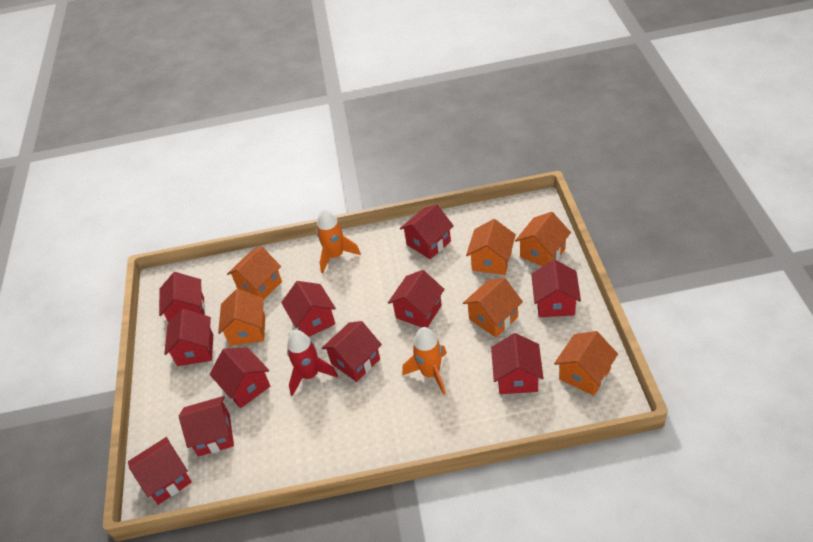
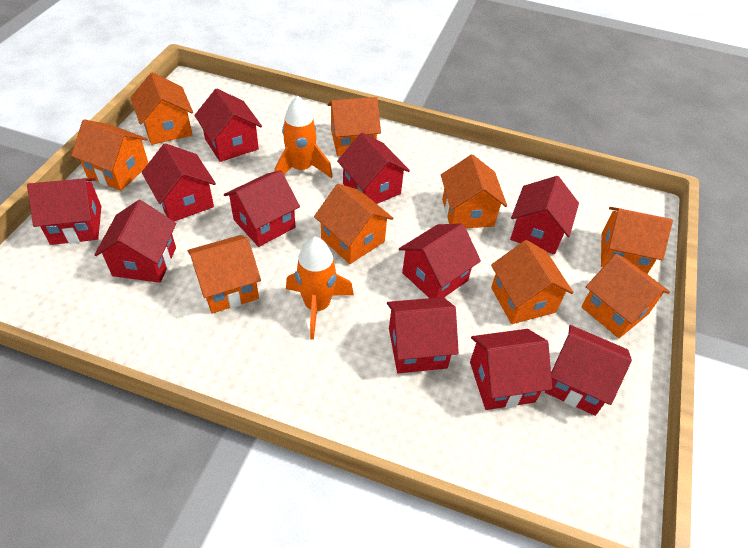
orange house: [218,289,265,346] [227,246,282,299] [463,278,523,337] [466,219,516,275] [515,212,571,266] [554,331,618,396] = 6 -> [71,119,148,191] [131,72,193,145] [187,235,261,314] [314,184,393,264] [328,97,381,156] [441,154,507,228] [491,240,574,324] [581,254,670,338] [601,207,673,274] = 9
red rocket: [287,330,338,396] = 1 -> none = 0

